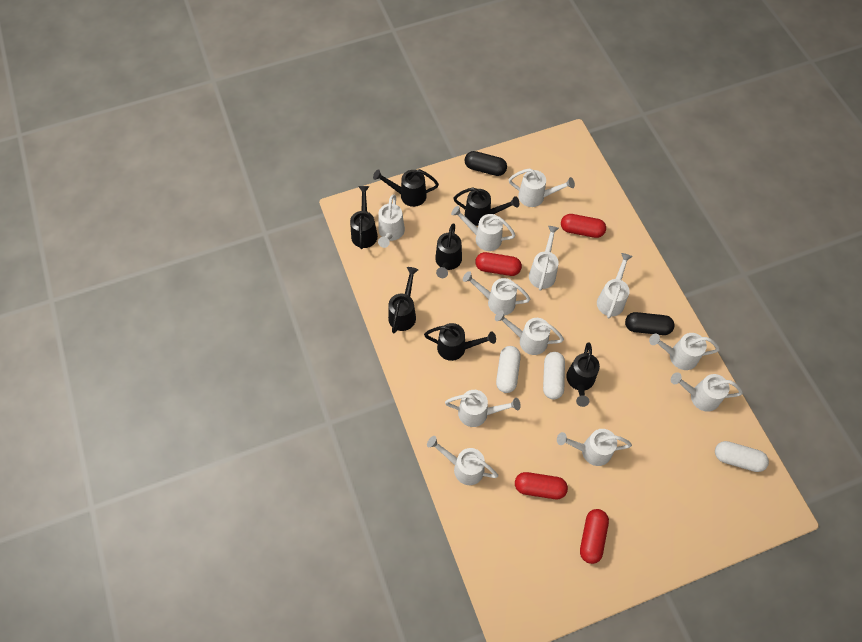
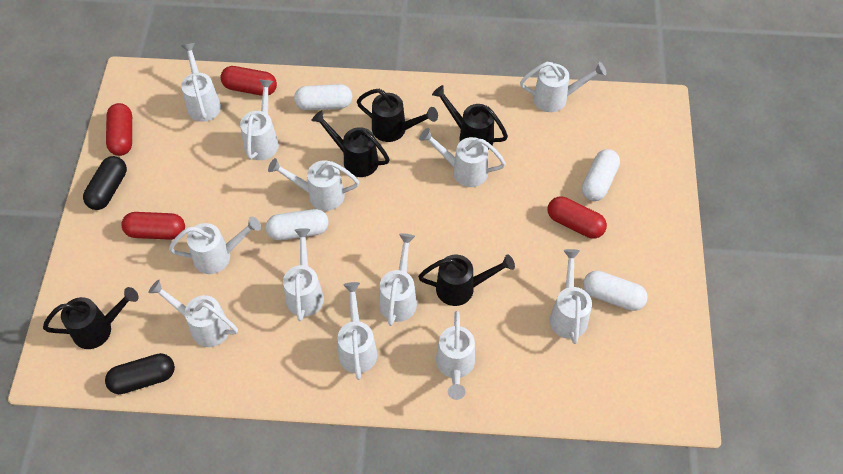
black watering can: [350,186,378,249] [373,169,439,207] [388,267,418,333] [424,323,496,361] [435,223,462,278] [453,187,519,226] [566,342,600,407] = 7 -> [43,287,139,349] [311,110,390,177] [357,89,438,142] [418,254,515,306] [432,85,508,150] = 5
white capsule: [496,346,521,393] [543,352,565,399] [715,441,769,472] = 3 -> [266,209,329,240] [294,84,352,111] [582,149,620,201] [583,271,648,311] = 4

